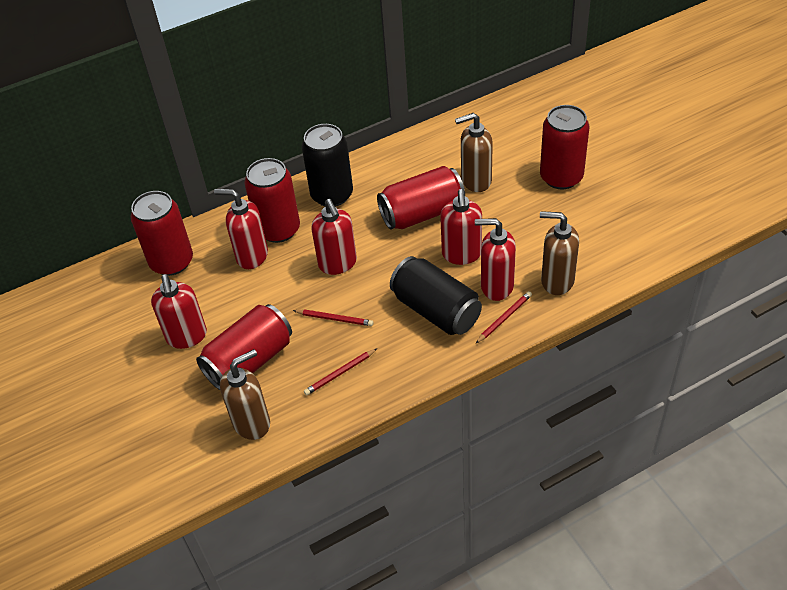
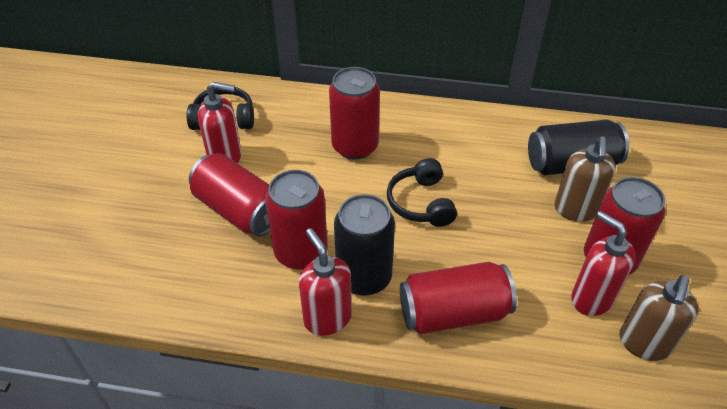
black headphones: none = 0 -> [187,87,254,130] [387,158,457,227] = 2
brown soap dispenser: [220,349,270,440] [455,113,493,192] [540,211,579,295] = 3 -> [554,136,616,222] [619,275,698,361] = 2
red pencil: [293,309,373,326] [304,349,377,395] [475,291,532,344] = 3 -> none = 0
red soap dispenser: [151,274,207,349] [214,189,268,269] [311,199,357,275] [440,189,482,265] [475,218,516,301] = 5 -> [198,82,241,163] [299,228,352,336] [571,211,636,316] = 3

